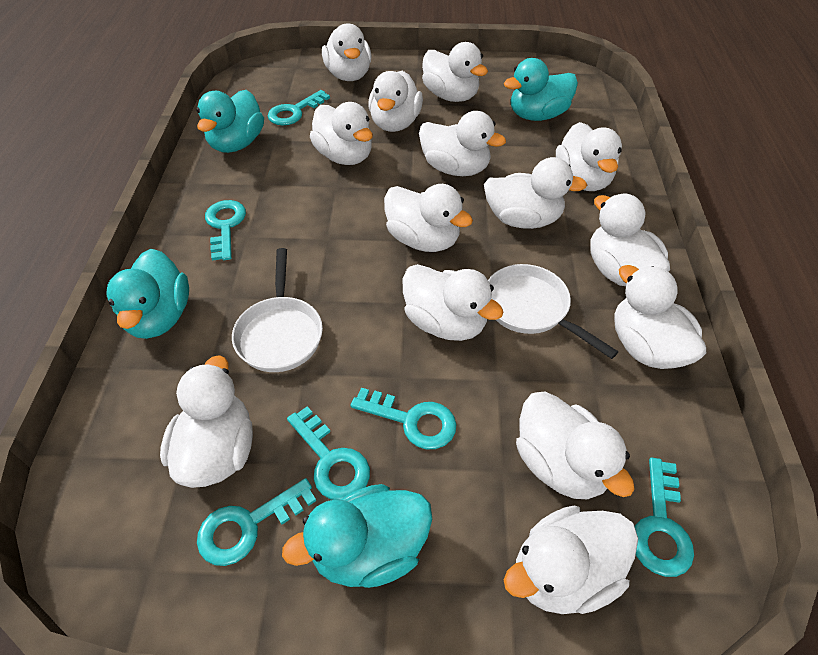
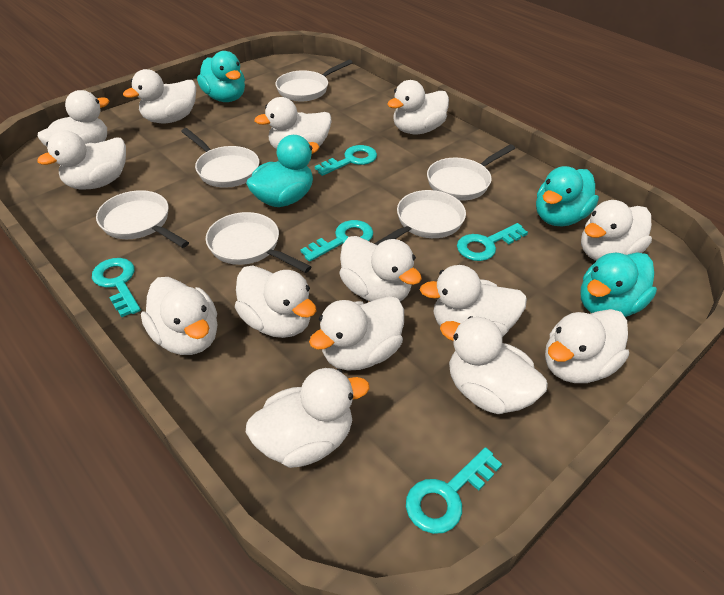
turquoise key: [197,478,316,566] [205,200,246,261] [268,90,330,125] [287,407,370,500] [350,388,457,449] [635,458,694,577] = 6 -> [92,258,141,318] [301,220,373,262] [315,145,377,176] [406,447,502,534] [457,223,528,261] = 5
white pan: [232,248,323,372] [488,264,618,359] = 2 -> [96,190,189,248] [181,128,260,188] [206,212,311,273] [275,60,353,101] [374,190,466,245] [427,144,515,201] = 6

